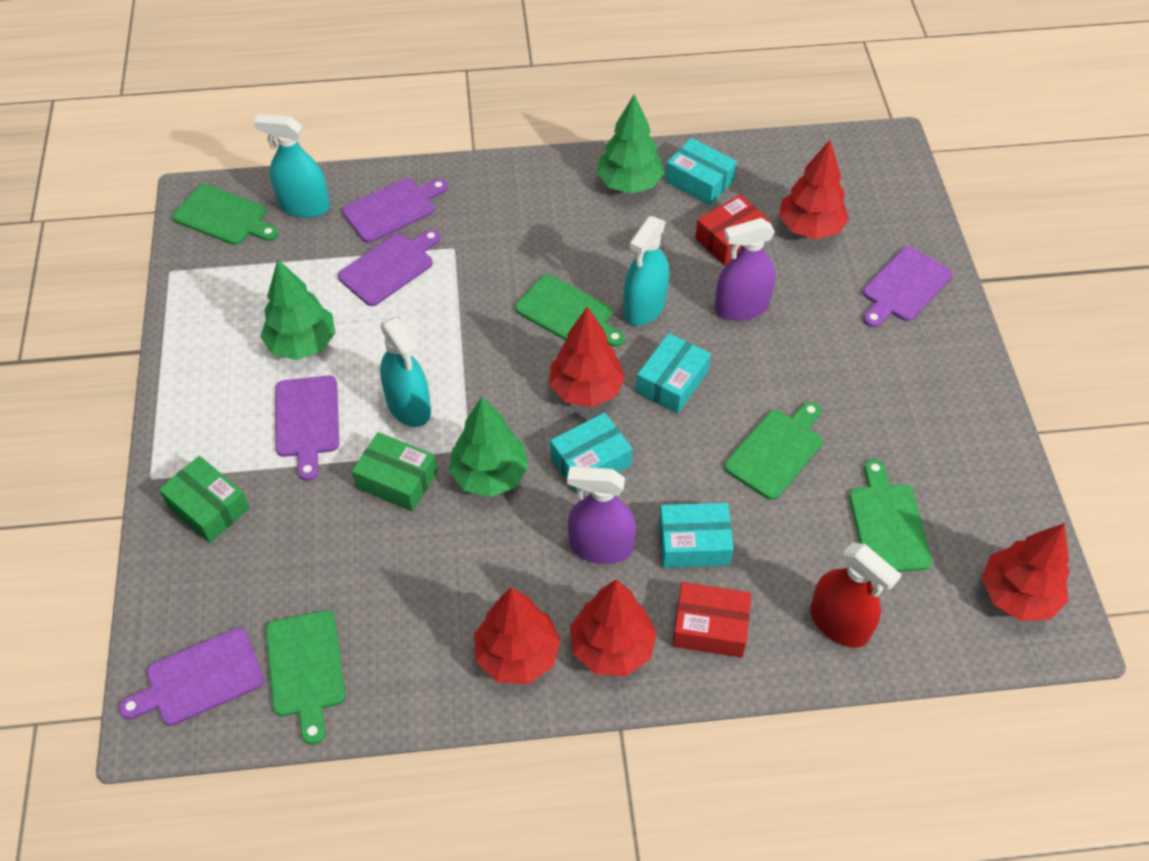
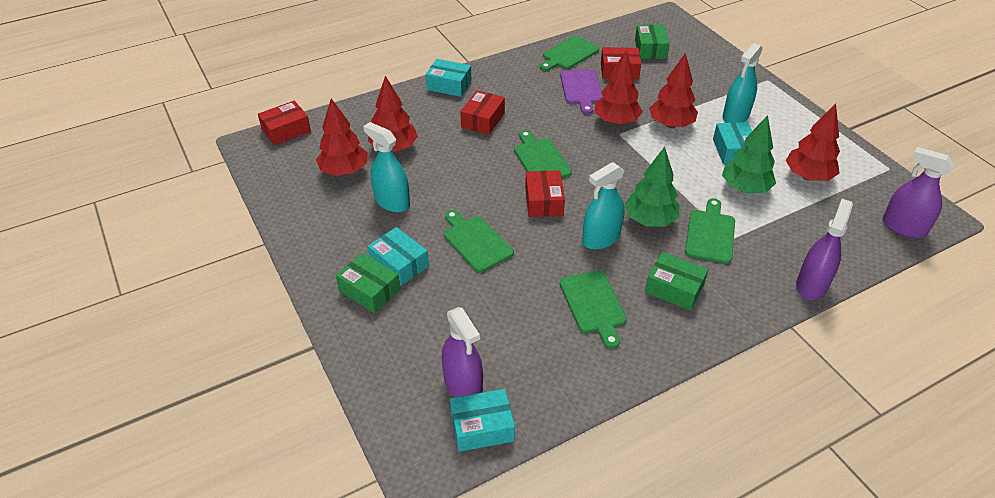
green box: [159,456,250,543] [352,432,437,511] = 2 -> [336,253,401,313] [635,25,670,59] [645,252,708,311] = 3
green tree: [260,260,335,360] [449,397,529,497] [597,94,664,194] = 3 -> [624,146,679,226] [722,115,776,194] = 2
purple cutting board: [119,628,264,726] [275,375,339,481] [338,229,441,306] [342,178,448,243] [863,246,953,328] = 5 -> [560,69,603,114] = 1
purple spray bottle: [567,466,636,564] [715,218,776,321] = 2 -> [442,307,483,397] [796,199,853,300] [883,147,954,238] = 3
red box: [673,582,752,658] [695,194,770,265] = 2 -> [258,101,311,146] [460,90,505,135] [525,170,565,217] [601,47,641,79] = 4
red spray bottle: [810,542,901,648] = 1 -> none = 0

